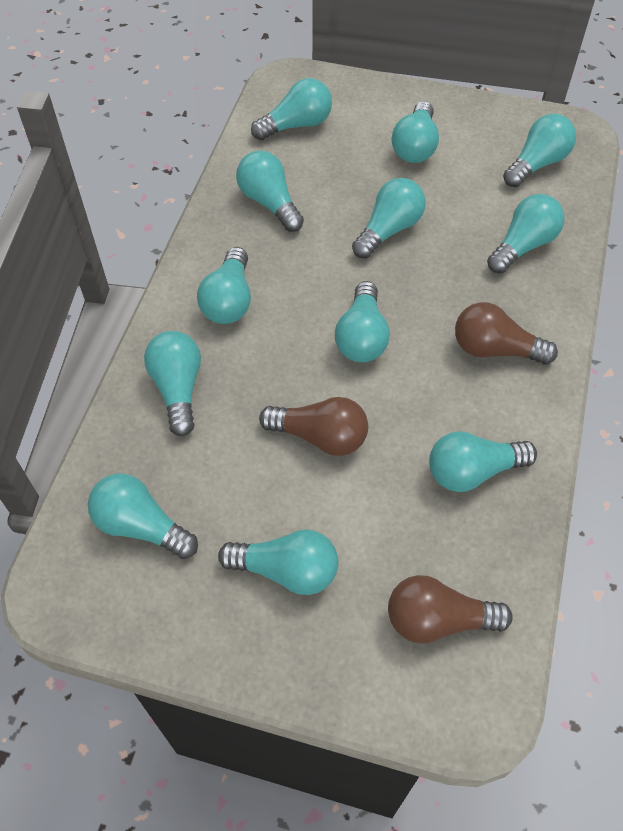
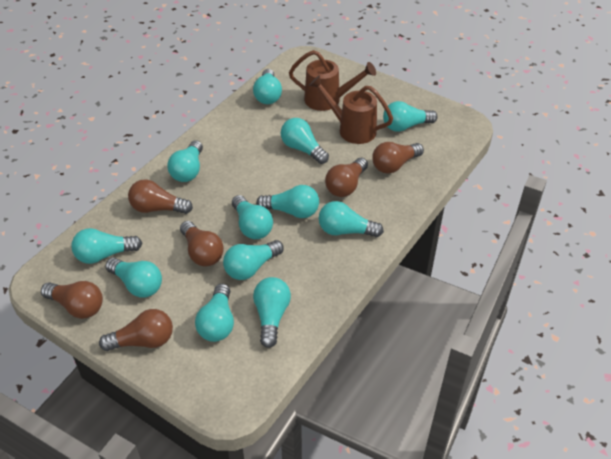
brown light bulb: [259,397,368,456] [388,575,513,644] [455,302,558,364] = 3 -> [41,281,103,319] [99,309,173,351] [128,179,193,214] [180,221,224,266] [325,158,368,197] [372,142,424,174] = 6
brown watering can: none = 0 -> [289,50,376,111] [309,75,393,144] = 2

